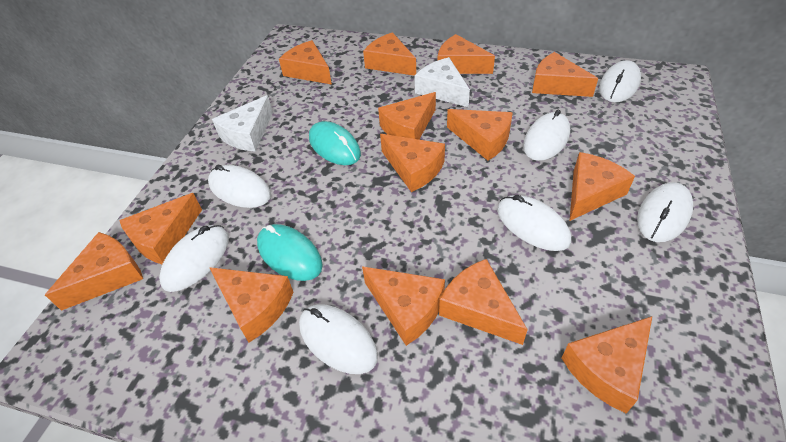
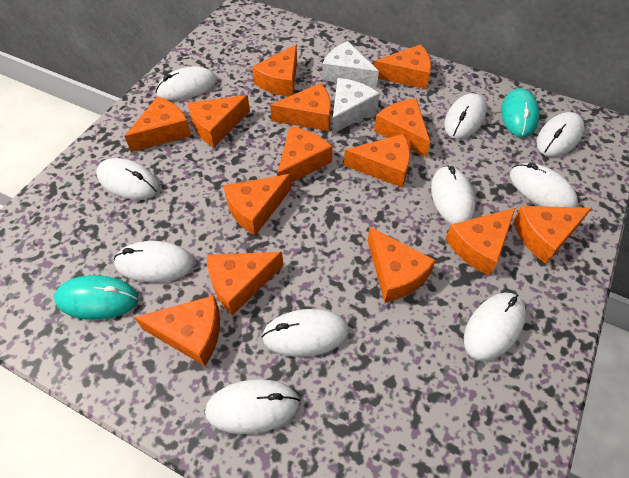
white mouse: [159,225,229,292] [208,165,271,208] [299,304,378,374] [497,195,571,251] [523,110,570,161] [599,60,641,102] [637,182,693,242] = 7 -> [96,158,159,200] [114,241,194,283] [156,67,217,100] [205,379,300,434] [261,309,349,357] [431,165,475,224] [444,93,487,139] [464,293,526,361] [510,163,578,207] [536,112,584,157] = 10

